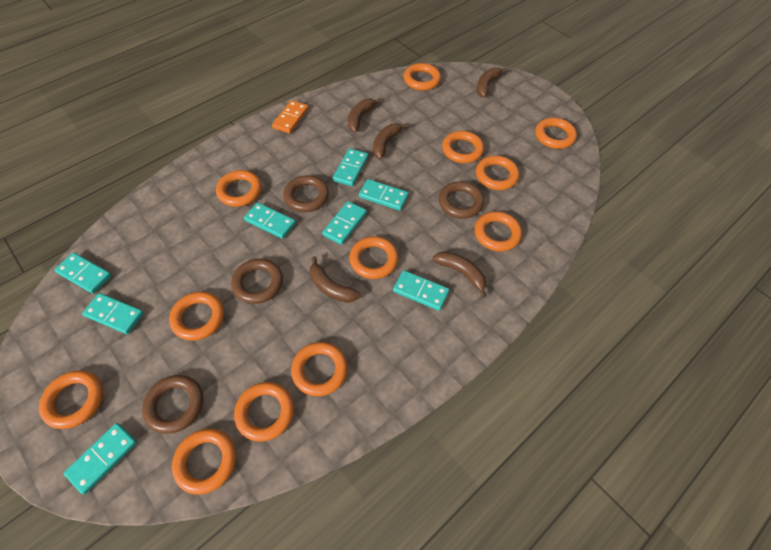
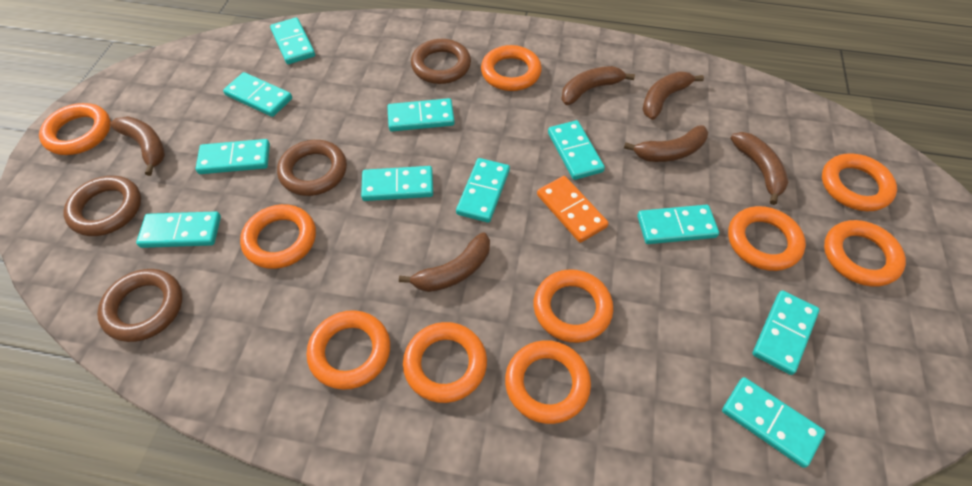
brown banana: [310,256,361,303] [348,98,381,133] [373,123,408,159] [433,251,486,298] [477,67,507,97] = 5 -> [110,116,165,176] [399,232,490,292] [561,66,635,105] [624,125,708,162] [642,71,704,120] [730,132,789,205] = 6
orange ring: [39,371,103,429] [169,292,224,341] [172,429,236,495] [216,170,262,207] [234,382,294,442] [291,342,348,396] [349,236,399,279] [404,63,441,91] [442,131,484,163] [475,211,522,251] [476,155,519,190] [535,117,577,149] = 12 -> [39,103,111,155] [240,204,316,269] [307,310,390,390] [403,322,487,403] [481,45,542,91] [505,340,591,424] [534,269,613,343] [728,206,806,271] [822,153,897,211] [824,220,906,287] = 10
turquoise domino: [55,253,112,294] [64,423,137,494] [82,293,144,334] [244,202,296,239] [322,201,367,245] [333,148,368,186] [359,179,409,211] [393,270,449,311] = 8 -> [136,211,221,248] [196,139,270,174] [223,72,292,117] [270,17,315,64] [361,166,433,201] [387,98,455,131] [456,158,510,223] [548,120,605,180] [637,205,719,244] [722,377,825,468] [752,290,820,375] = 11

